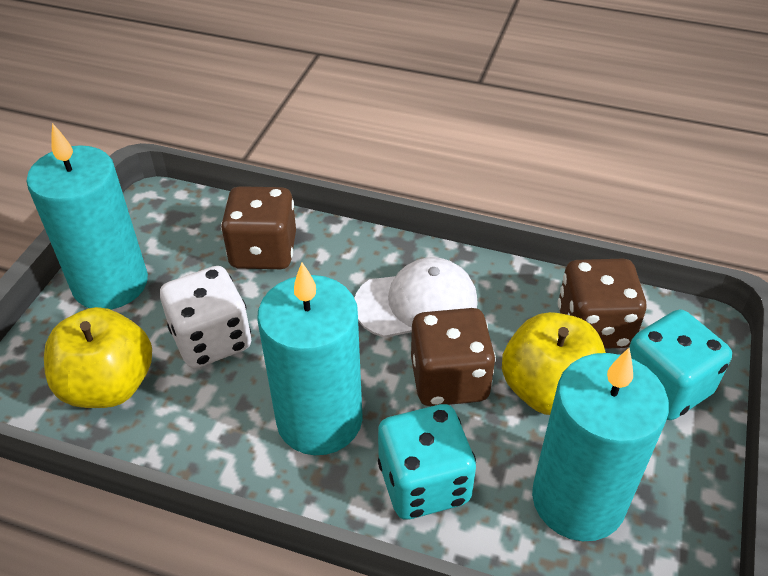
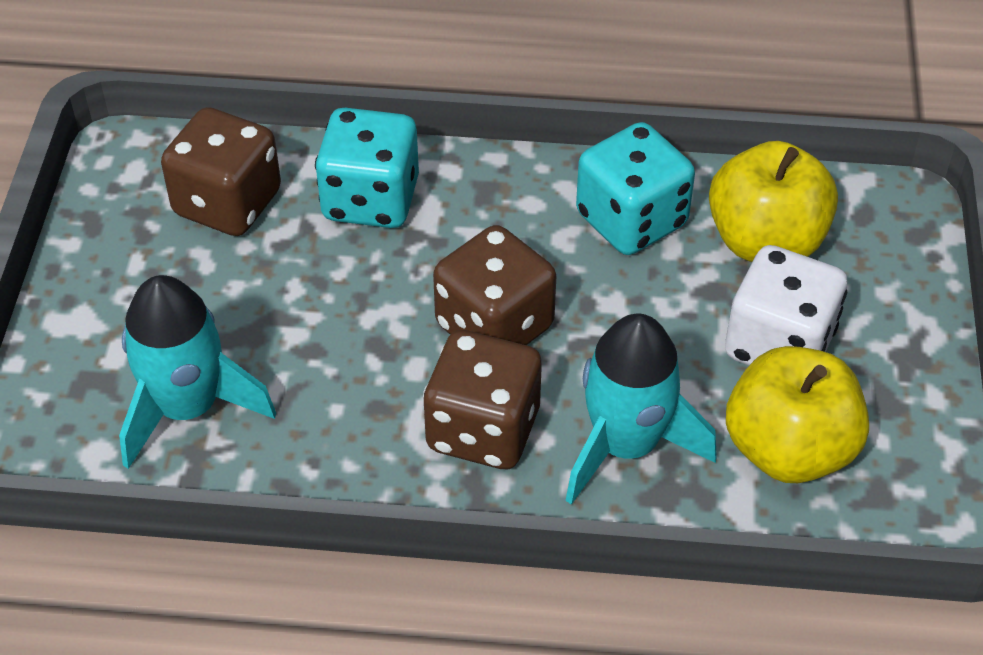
turquoise candle: [27,123,148,310] [257,262,363,455] [532,348,669,541] = 3 -> none = 0
turquoise rocket: none = 0 -> [119,275,276,469] [565,314,717,505] = 2
white cap: [354,257,478,338] = 1 -> none = 0

